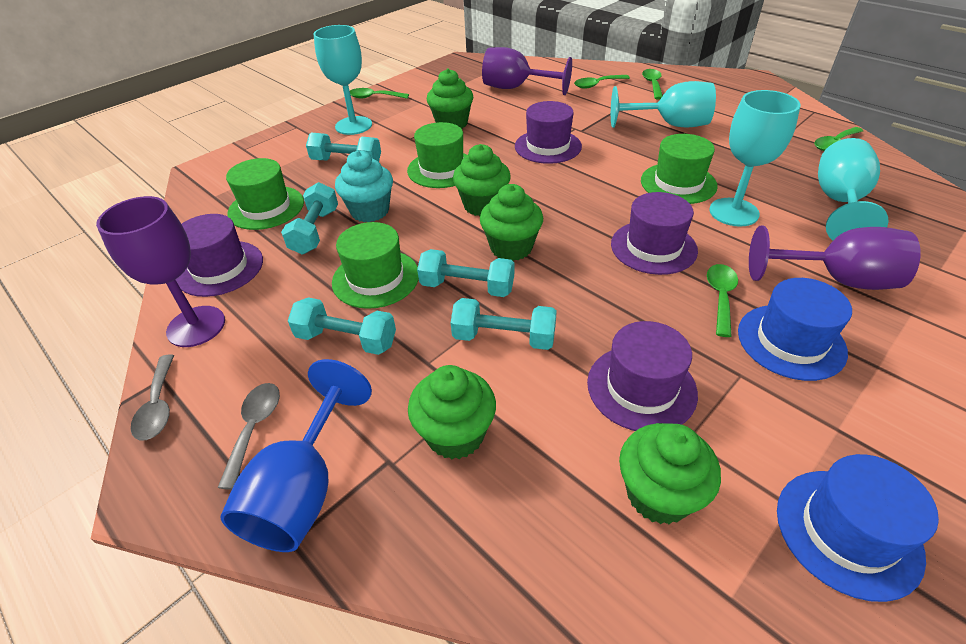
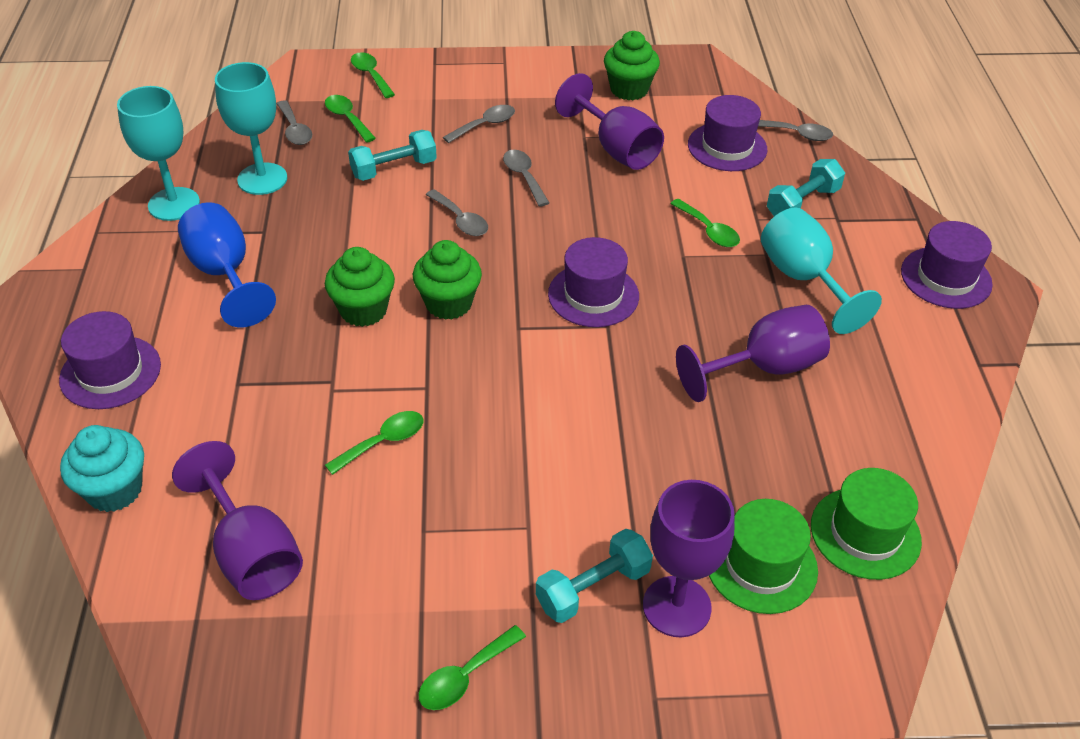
blue hat: [738,278,852,381] [777,454,939,602] = 2 -> none = 0
green cupcake: [408,365,496,459] [427,68,473,129] [453,144,511,216] [480,184,543,261] [619,423,721,524] = 5 -> [325,247,395,327] [413,240,482,320] [604,31,660,100] = 3
green hat: [226,158,304,230] [332,222,419,309] [407,122,467,188] [641,134,718,204] = 4 -> [709,499,818,614] [811,468,922,580] = 2
grey spoon: [131,354,174,441] [218,383,280,490] = 2 -> [277,100,312,145] [426,189,488,236] [443,105,515,143] [503,150,549,207] [758,120,833,141] = 5
purple goblet: [96,196,225,347] [482,47,572,95] [749,225,921,290] = 3 -> [172,441,303,600] [555,73,664,170] [643,480,734,637] [676,305,830,402] = 4
turquoise dumbbell: [281,182,338,254] [288,297,396,355] [306,133,381,162] [417,249,514,297] [451,298,557,350] = 5 -> [348,130,437,181] [536,529,653,623] [767,159,845,216] = 3
turquoise goblet: [313,25,372,135] [611,81,716,128] [709,90,800,227] [818,138,888,240] = 4 -> [117,86,200,221] [215,62,287,195] [761,207,882,334] = 3

